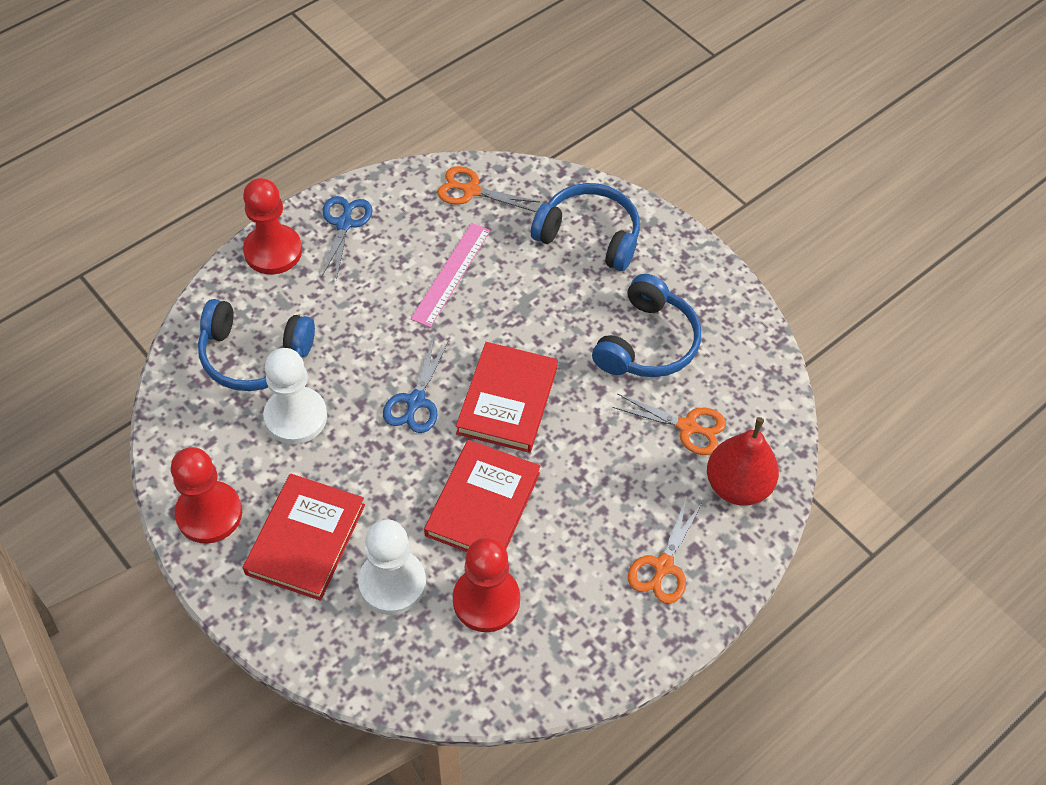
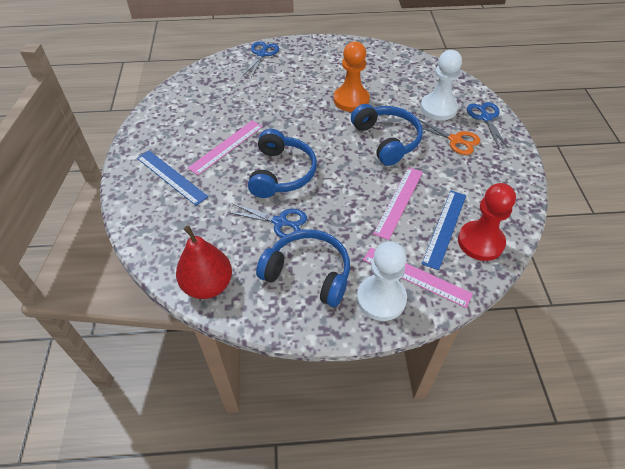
blue ruler: none = 0 -> [137,151,208,206] [422,191,466,270] = 2
blue scissors: [321,196,373,280] [383,338,448,433] = 2 -> [227,203,307,238] [243,41,279,78] [467,102,508,148] = 3
orange pawn: none = 0 -> [334,42,370,112] = 1
orange scissors: [437,166,540,212] [612,394,726,455] [628,497,702,604] = 3 -> [411,119,480,155] = 1
pink ruler: [410,223,491,328] = 1 -> [188,120,263,175] [363,247,473,308] [373,167,423,240] = 3
red book: [243,474,365,601] [424,440,541,552] [456,342,558,453] = 3 -> none = 0
red pawn: [171,447,242,544] [243,178,302,275] [453,537,520,632] = 3 -> [458,183,516,261] = 1

